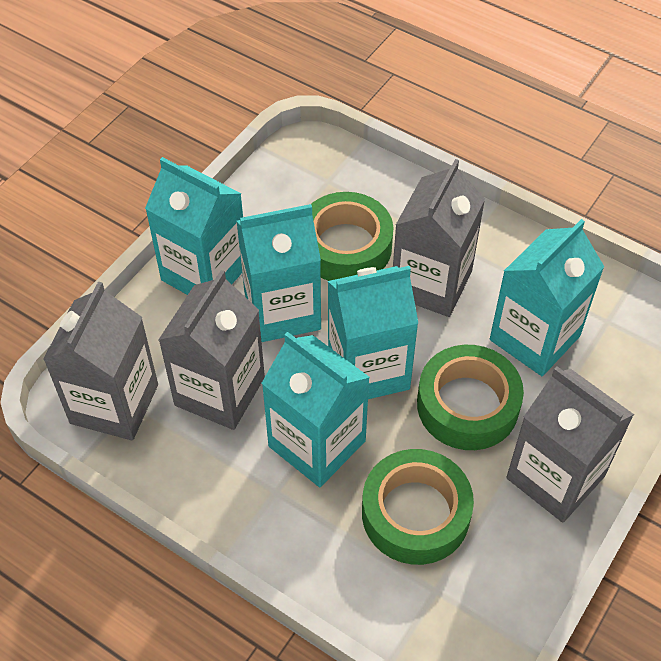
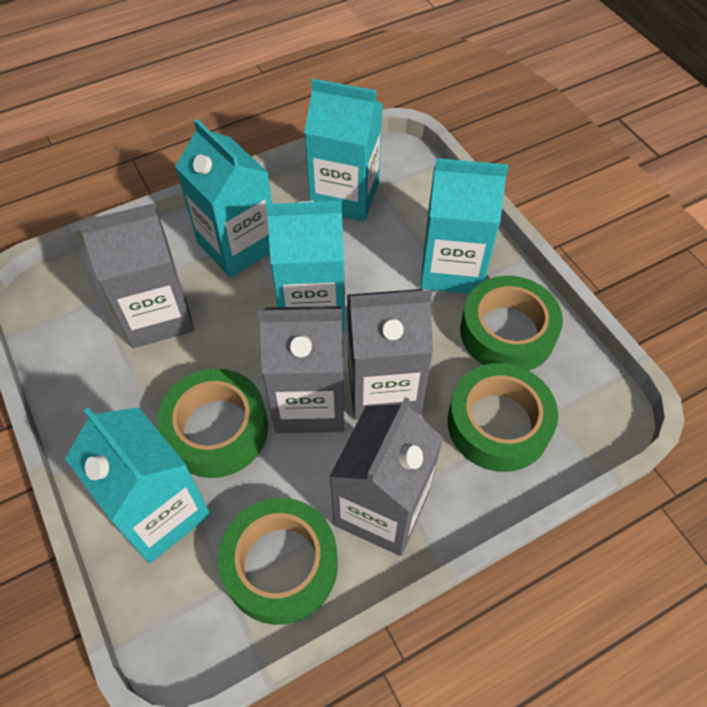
green tape: [311,192,394,281] [362,449,474,565] [417,345,524,450] = 3 -> [157,368,268,478] [218,498,338,625] [448,363,558,472] [460,276,563,371] = 4

